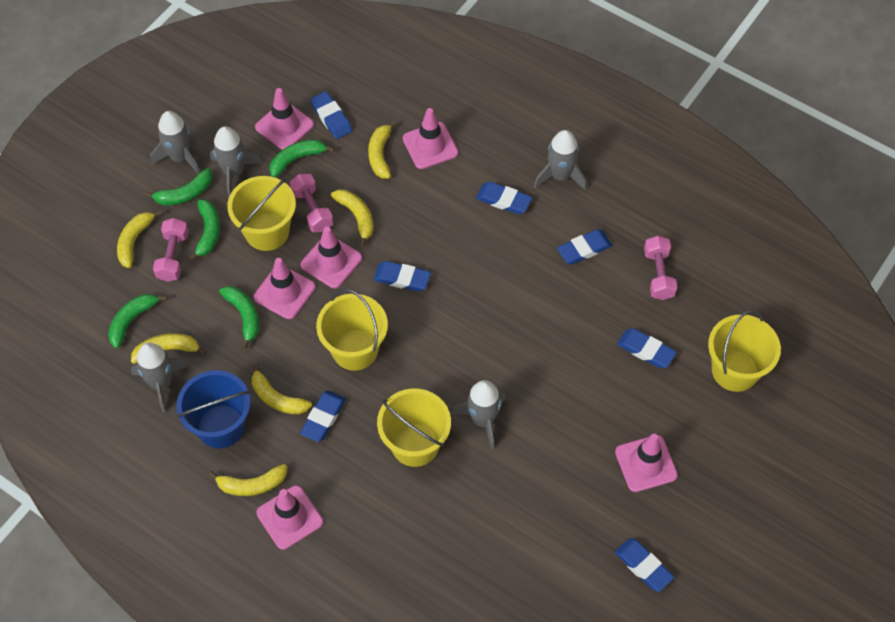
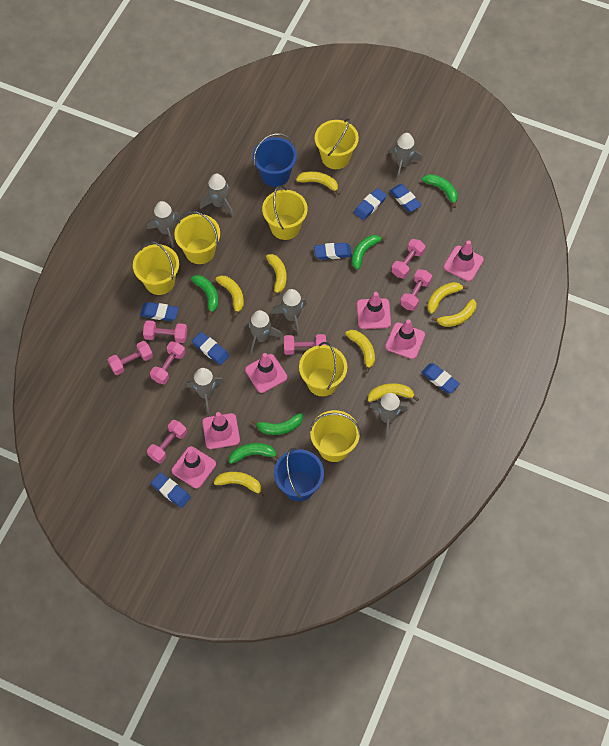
blue bucket: [177,370,250,448] = 1 -> [253,133,297,187] [274,447,324,501] = 2
grey rocket: [131,343,188,413] [150,111,200,174] [210,126,262,197] [451,380,506,450] [534,130,587,191] = 5 -> [147,201,180,248] [186,368,224,414] [200,174,234,217] [249,310,283,355] [272,289,307,335] [369,393,408,438] [389,133,422,180] = 7
pink dumbbell: [153,218,189,282] [290,174,333,232] [644,236,677,300] = 3 -> [108,341,153,375] [143,320,187,343] [147,420,187,464] [150,341,185,384] [284,334,326,355] [391,239,425,279] [400,269,432,311] = 7
yellow banana: [117,210,162,268] [131,333,207,364] [208,464,287,496] [252,363,312,414] [331,189,374,247] [368,120,397,179] = 6 -> [214,472,264,499] [216,276,244,317] [266,254,286,297] [296,171,340,195] [345,330,375,373] [368,383,419,402] [427,282,468,314] [432,299,476,327] = 8
yellow bucket: [227,176,296,251] [316,289,388,370] [377,389,451,467] [708,310,781,392] = 4 -> [133,241,179,295] [174,211,220,264] [262,185,308,240] [299,342,347,396] [309,410,361,462] [315,118,359,169] = 6

